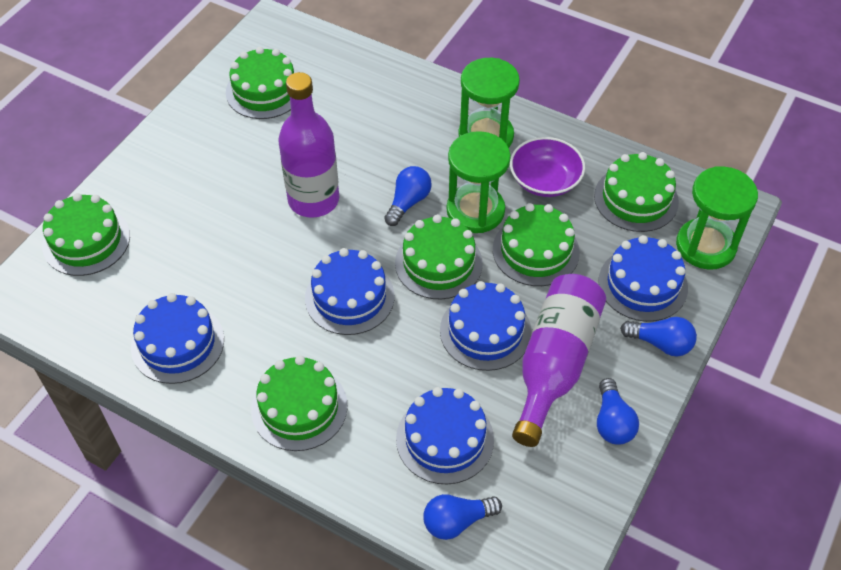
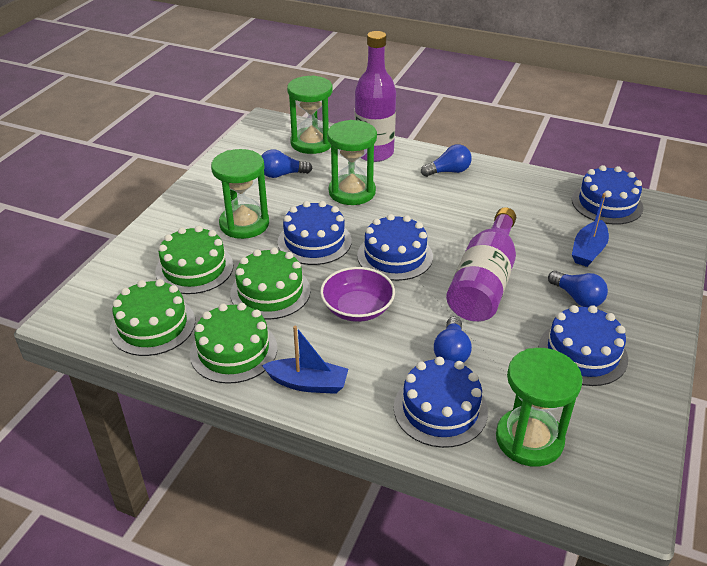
blue boat: none = 0 -> [262,325,348,394] [572,193,609,267] = 2
green cake: [42,193,130,276] [226,47,296,119] [251,355,348,451] [395,215,482,299] [493,203,580,286] [594,152,679,232] = 6 -> [110,279,195,356] [155,226,233,294] [190,303,277,384] [230,247,311,320] = 4
green hourglass: [447,131,511,233] [458,58,520,148] [676,166,758,270] = 3 -> [211,149,269,239] [287,75,333,154] [327,120,377,205] [496,348,583,467] = 4

